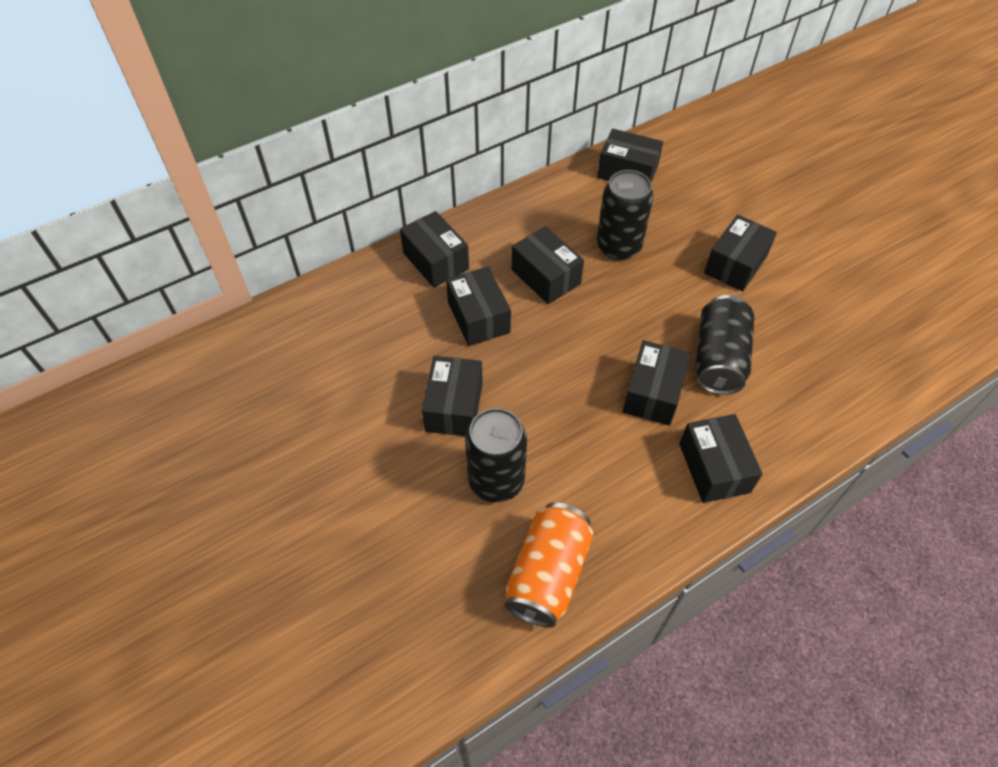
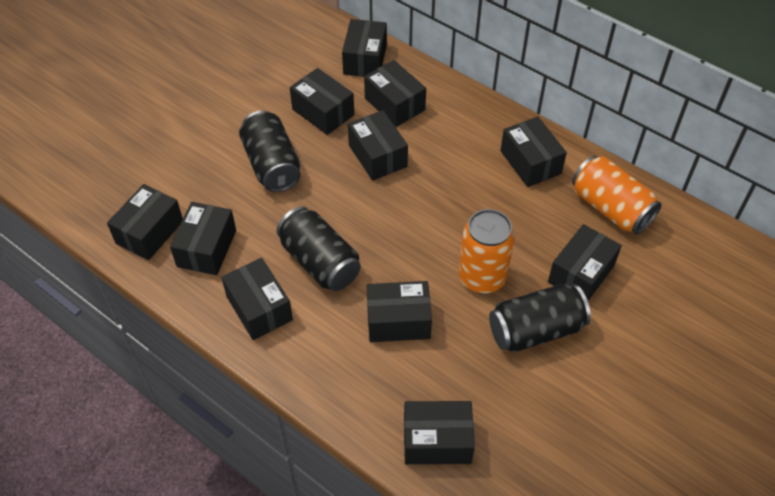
black box: [400,211,469,288] [422,356,483,436] [446,266,511,346] [512,226,584,304] [597,129,663,182] [623,340,690,426] [679,414,763,503] [704,215,777,292] = 8 -> [107,184,183,260] [170,202,236,275] [221,258,293,340] [290,68,354,135] [342,19,387,77] [348,110,408,181] [364,60,426,127] [367,281,432,342] [404,401,475,464] [500,117,567,187] [548,224,622,301] = 11
orange can: [505,502,594,628] = 1 -> [459,209,515,294] [572,156,662,235] = 2

